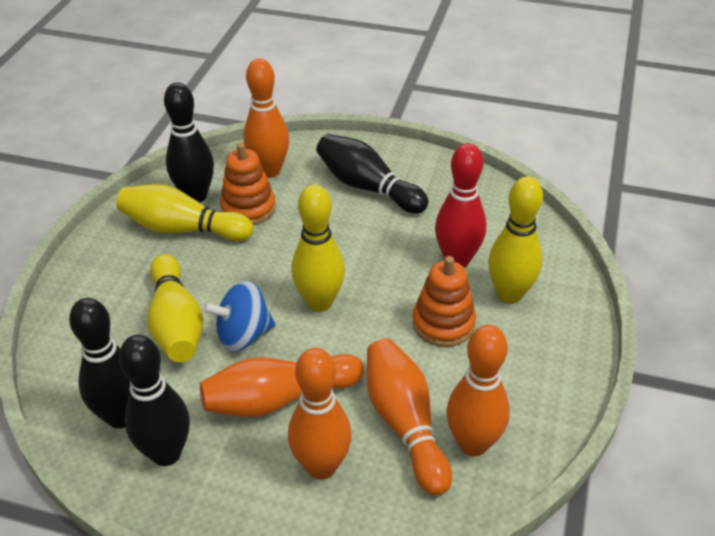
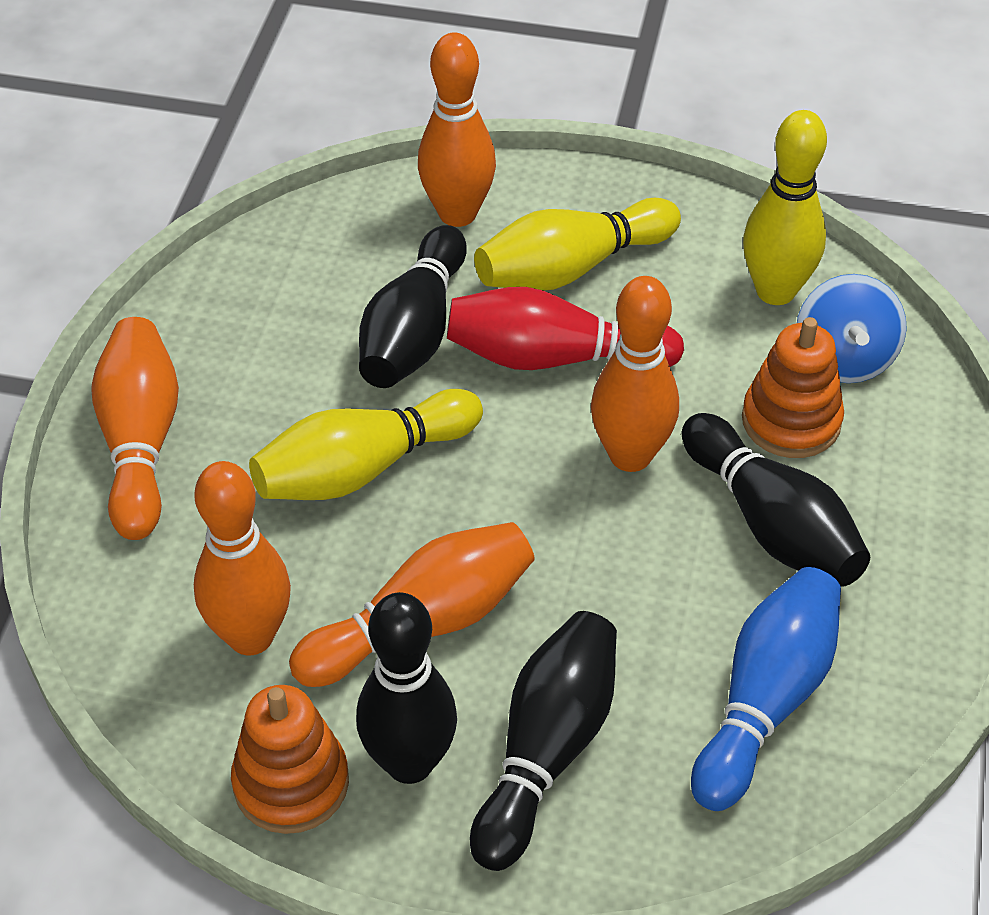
blue bowling pin: none = 0 -> [691,567,841,811] = 1
yellow bowling pin: [116,184,253,241] [147,254,203,362] [291,185,345,312] [488,176,543,304] = 4 -> [249,389,483,500] [474,198,681,291] [743,110,827,305] = 3

